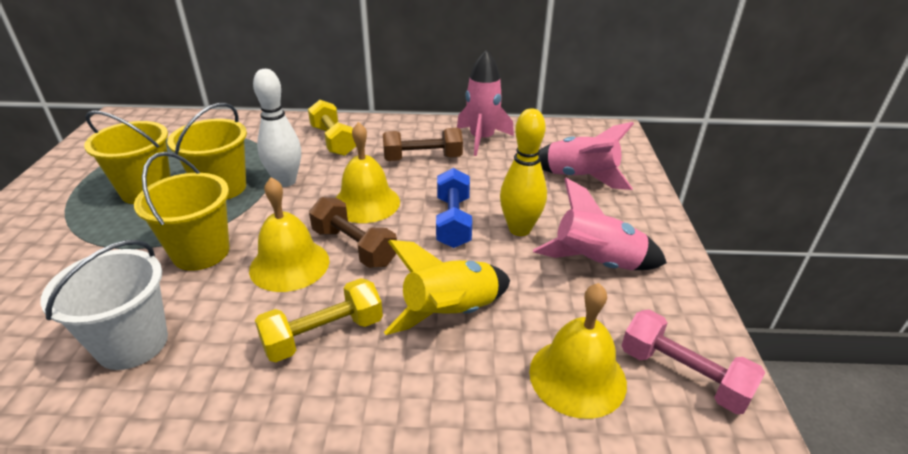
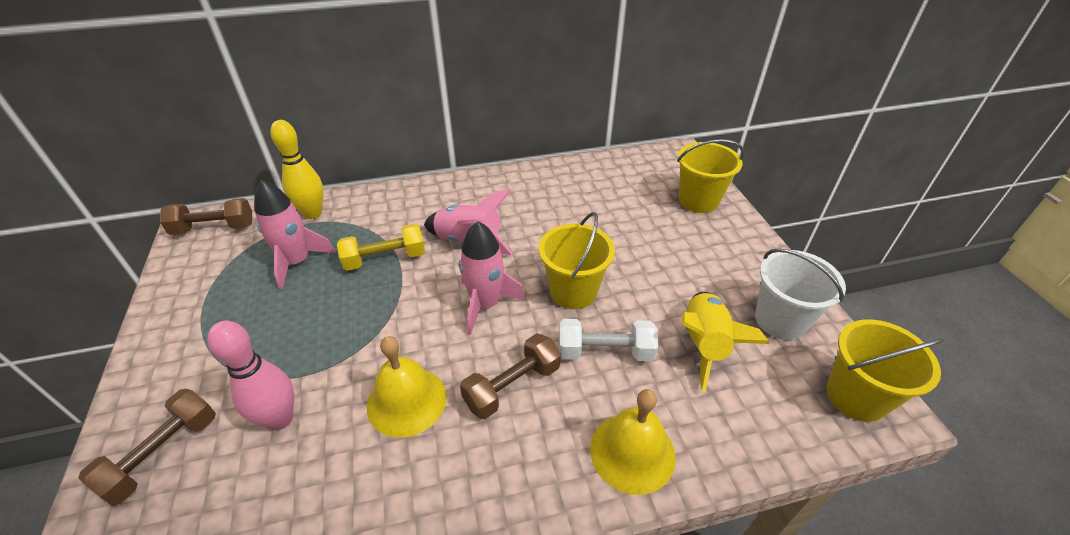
blue dumbbell: [436,168,472,248] = 1 -> none = 0
brown dumbbell: [309,197,397,268] [383,128,463,161] = 2 -> [78,389,216,506] [160,198,252,235] [460,334,561,419] = 3
pink bowling pin: none = 0 -> [207,321,294,430] = 1
pink dumbbell: [622,310,765,414] = 1 -> none = 0
white bowling pin: [253,69,301,187] = 1 -> none = 0
white dumbbell: none = 0 -> [559,319,658,361] = 1
yellow bell: [249,177,329,292] [336,122,400,223] [529,283,627,419] = 3 -> [367,336,447,438] [590,389,676,495] = 2
yellow dumbbell: [255,278,383,362] [308,100,356,156] = 2 -> [337,224,425,271] = 1

